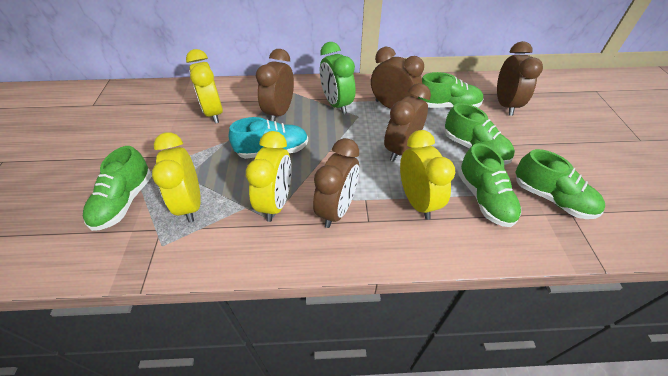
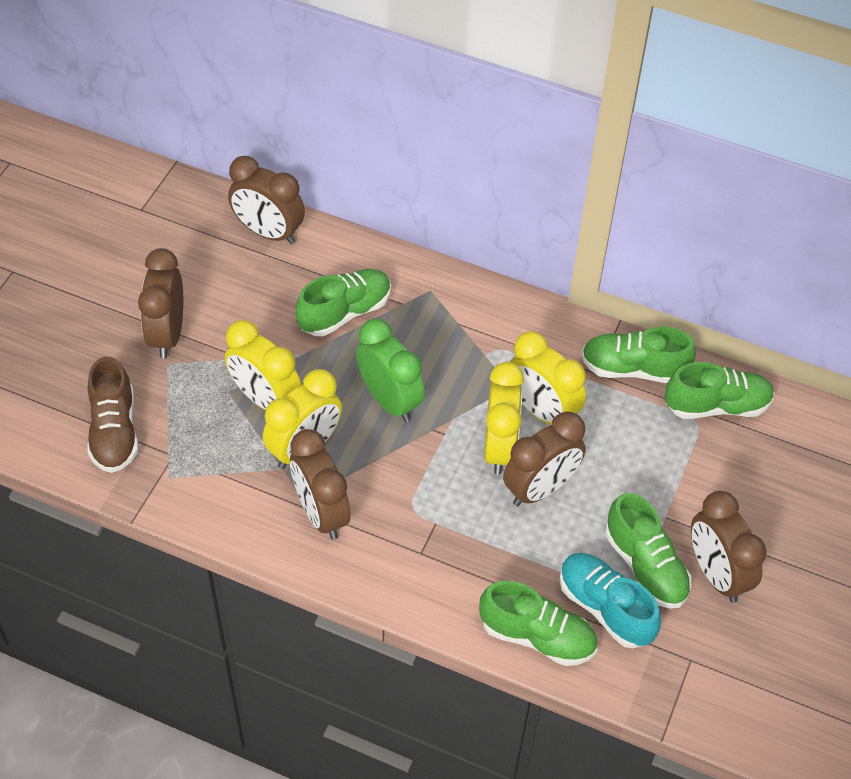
brown shoe: none = 0 -> [87,356,138,473] = 1

